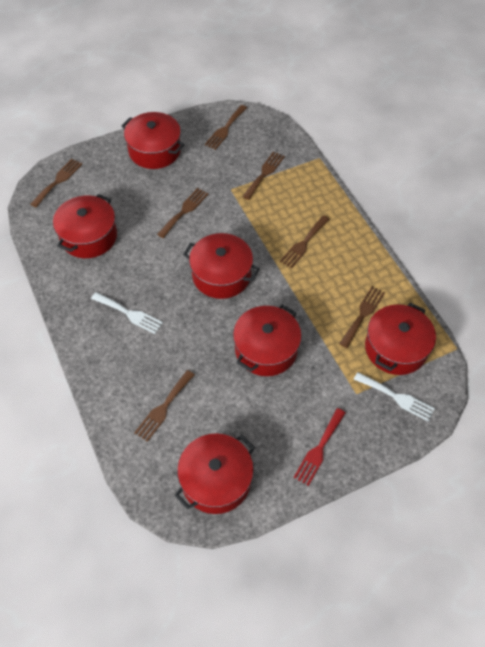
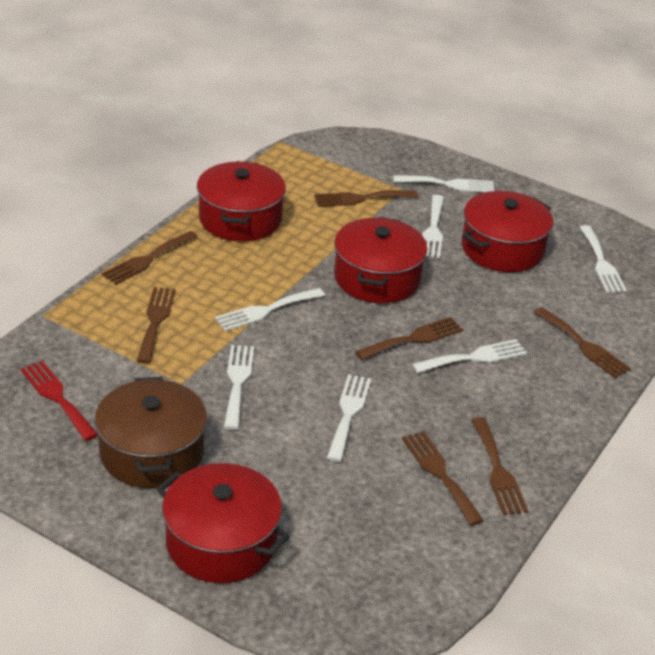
brown pot: none = 0 -> [95,377,207,488] = 1
red pot: [53,194,117,258] [121,112,185,169] [174,433,255,514] [183,233,260,299] [233,304,302,376] [365,303,436,375] = 6 -> [157,463,290,583] [197,161,286,242] [334,217,427,303] [462,191,553,272] = 4
white fork: [91,292,163,334] [354,372,435,422] = 2 -> [215,288,325,331] [224,345,254,430] [327,374,371,462] [393,175,494,192] [412,339,527,373] [422,195,444,259] [579,225,627,293] = 7

